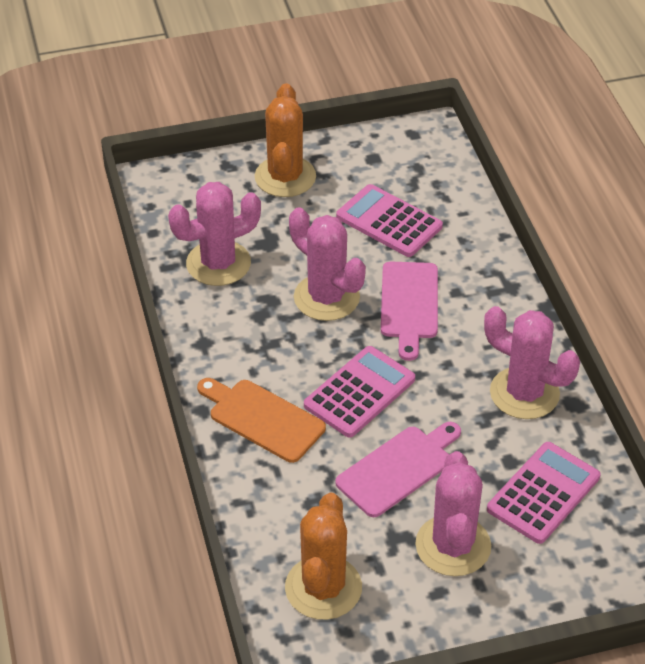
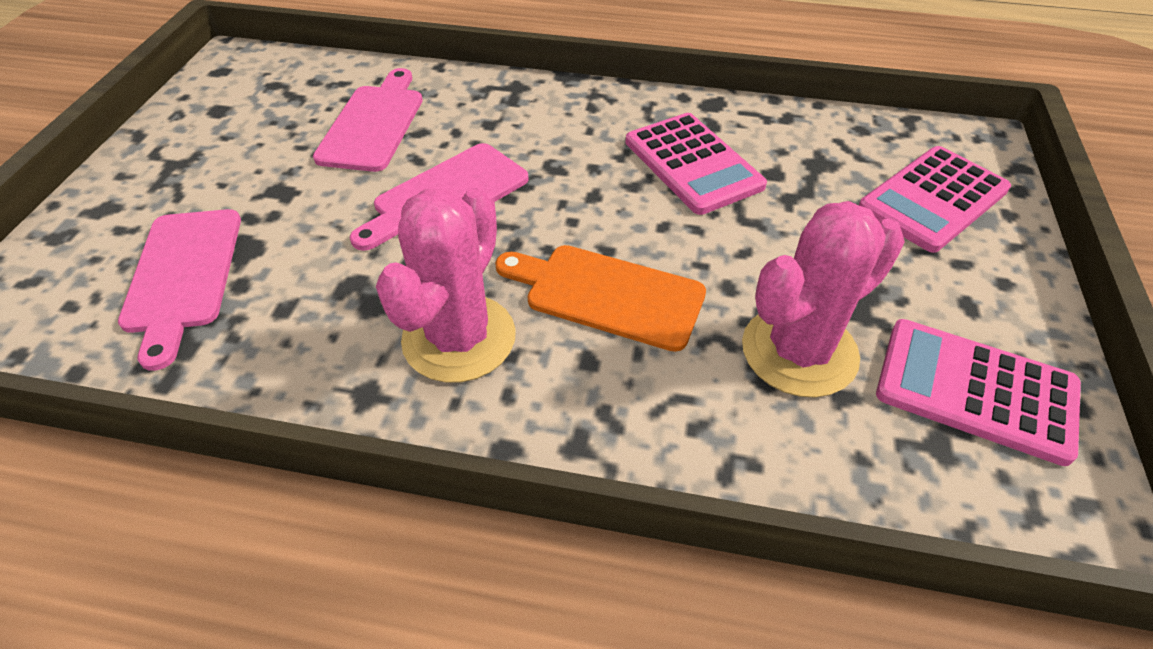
orange cactus: [255,83,316,197] [285,492,362,620] = 2 -> none = 0
pink cactus: [168,182,261,286] [289,207,366,321] [415,451,491,576] [484,306,580,419] = 4 -> [376,188,516,383] [742,201,905,398] = 2
pink cutting board: [335,422,461,517] [381,262,438,361] = 2 -> [118,209,241,371] [313,68,423,172] [350,143,529,251] = 3

